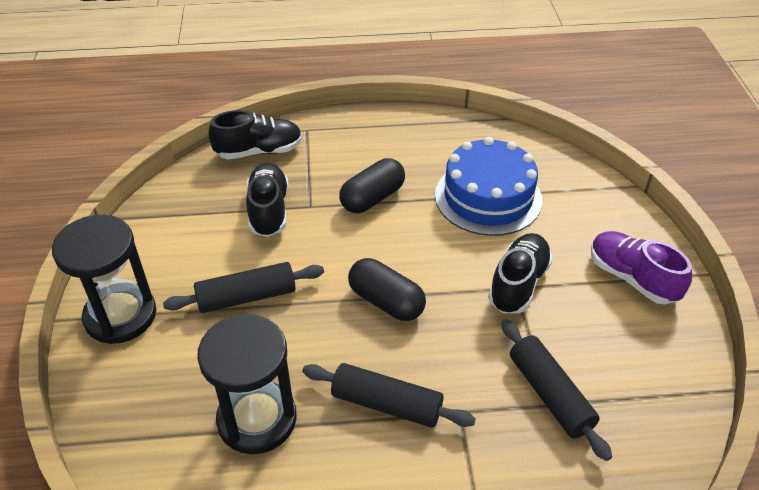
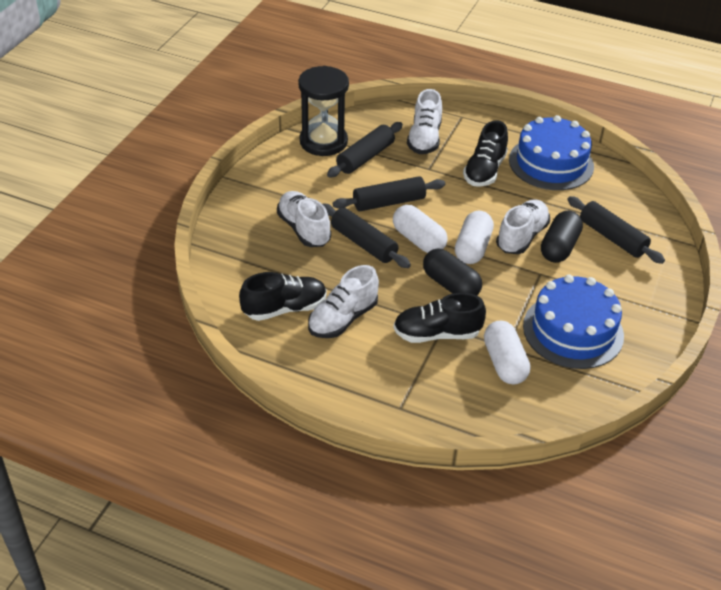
black hourglass: [52,215,156,344] [197,314,297,454] = 2 -> [298,66,349,156] = 1
black rolling pin: [163,262,324,313] [302,363,476,428] [501,319,612,461] = 3 -> [323,204,411,268] [327,122,403,177] [333,176,445,211] [567,196,665,264] = 4
blue cake: [435,137,542,236] = 1 -> [509,115,594,190] [523,275,624,369] = 2
purple shoe: [591,231,692,304] = 1 -> none = 0
white capsule: none = 0 -> [393,205,447,253] [455,210,494,264] [484,321,530,384] = 3
white shoe: none = 0 -> [277,191,331,247] [308,265,379,338] [407,89,442,154] [496,199,550,254] = 4

